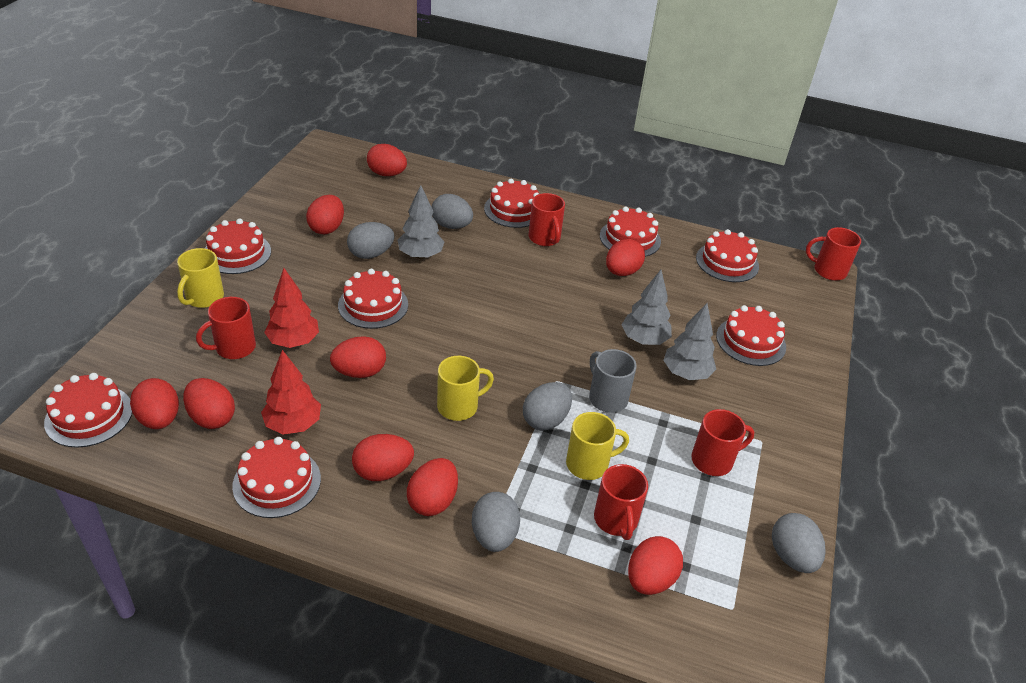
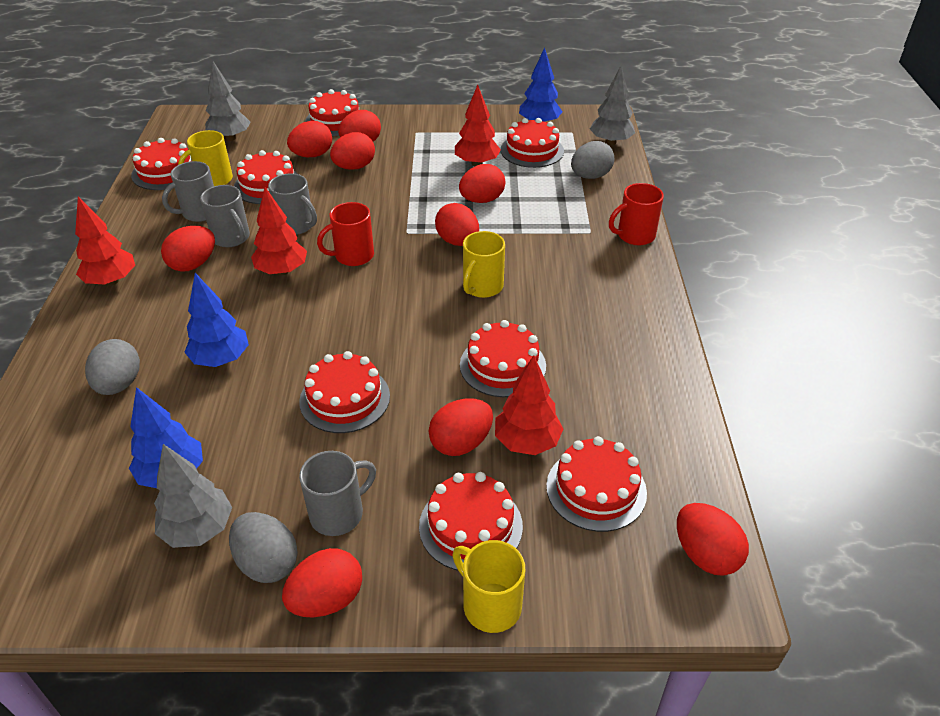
blue tree: none = 0 -> [129,387,203,488] [184,273,249,367] [519,47,563,122] = 3
grey egg: [347,222,395,259] [432,194,473,229] [472,492,520,552] [523,382,572,430] [772,513,825,573] = 5 -> [85,339,140,395] [229,512,298,583] [571,141,614,179] = 3
grey mug: [589,349,637,413] = 1 -> [162,161,214,222] [200,185,250,247] [268,173,317,235] [299,451,376,536] = 4
red mug: [196,297,256,359] [529,193,565,246] [594,464,648,540] [691,409,754,476] [806,227,861,281] = 5 -> [317,202,374,266] [609,183,664,245] = 2
red tree: [261,350,321,434] [264,268,319,348] = 2 -> [75,197,135,286] [251,187,307,275] [455,85,501,166] [495,355,563,455] = 4

